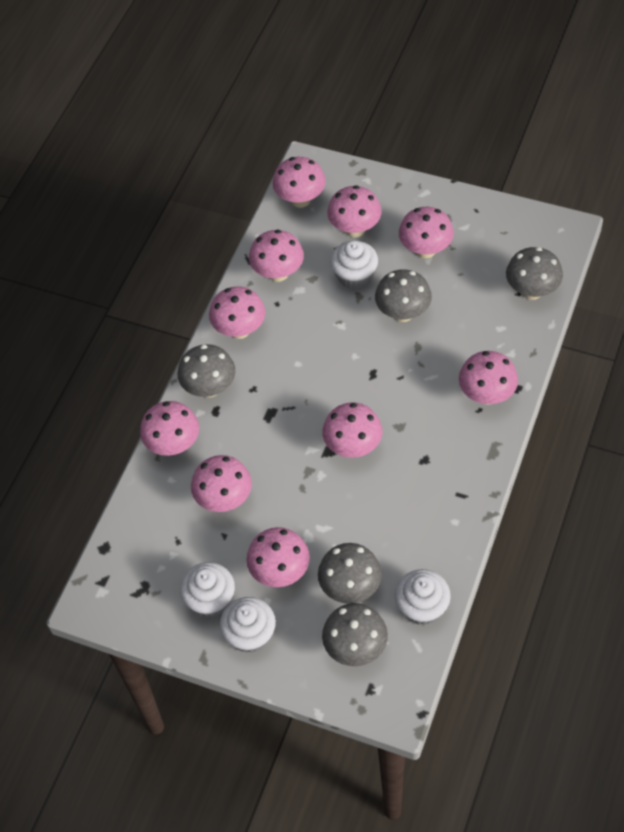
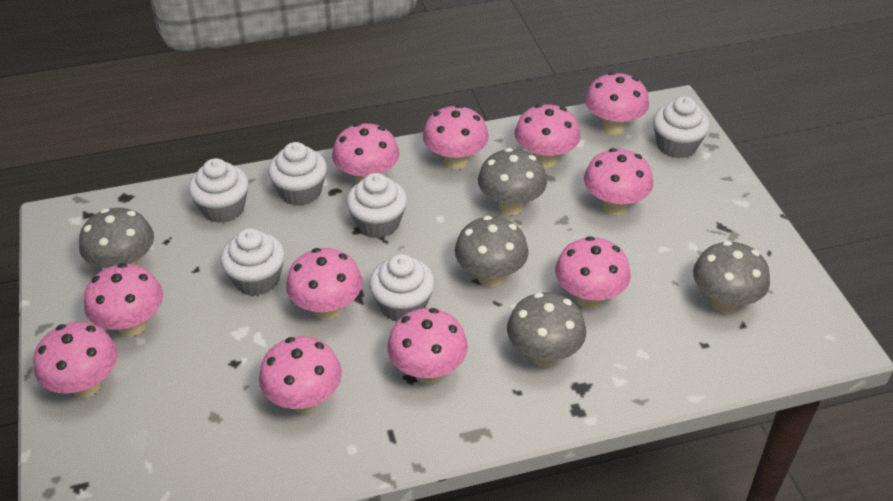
pink mushroom: [140,401,199,456] [191,455,252,512] [209,286,265,339] [246,527,310,587] [249,229,304,282] [273,157,326,208] [322,403,382,458] [327,185,382,237] [399,207,454,259] [459,351,518,405] = 10 -> [33,322,118,398] [84,263,163,336] [259,336,342,413] [286,248,362,320] [332,123,399,184] [387,308,468,383] [423,105,489,170] [515,104,580,168] [555,236,631,308] [584,148,653,215] [585,72,649,135] = 11
white cupcake: [180,562,235,618] [220,597,276,653] [330,240,378,289] [395,569,451,625] = 4 -> [188,158,249,223] [220,228,285,296] [268,142,327,206] [347,173,407,238] [369,254,435,322] [653,97,710,158] = 6

